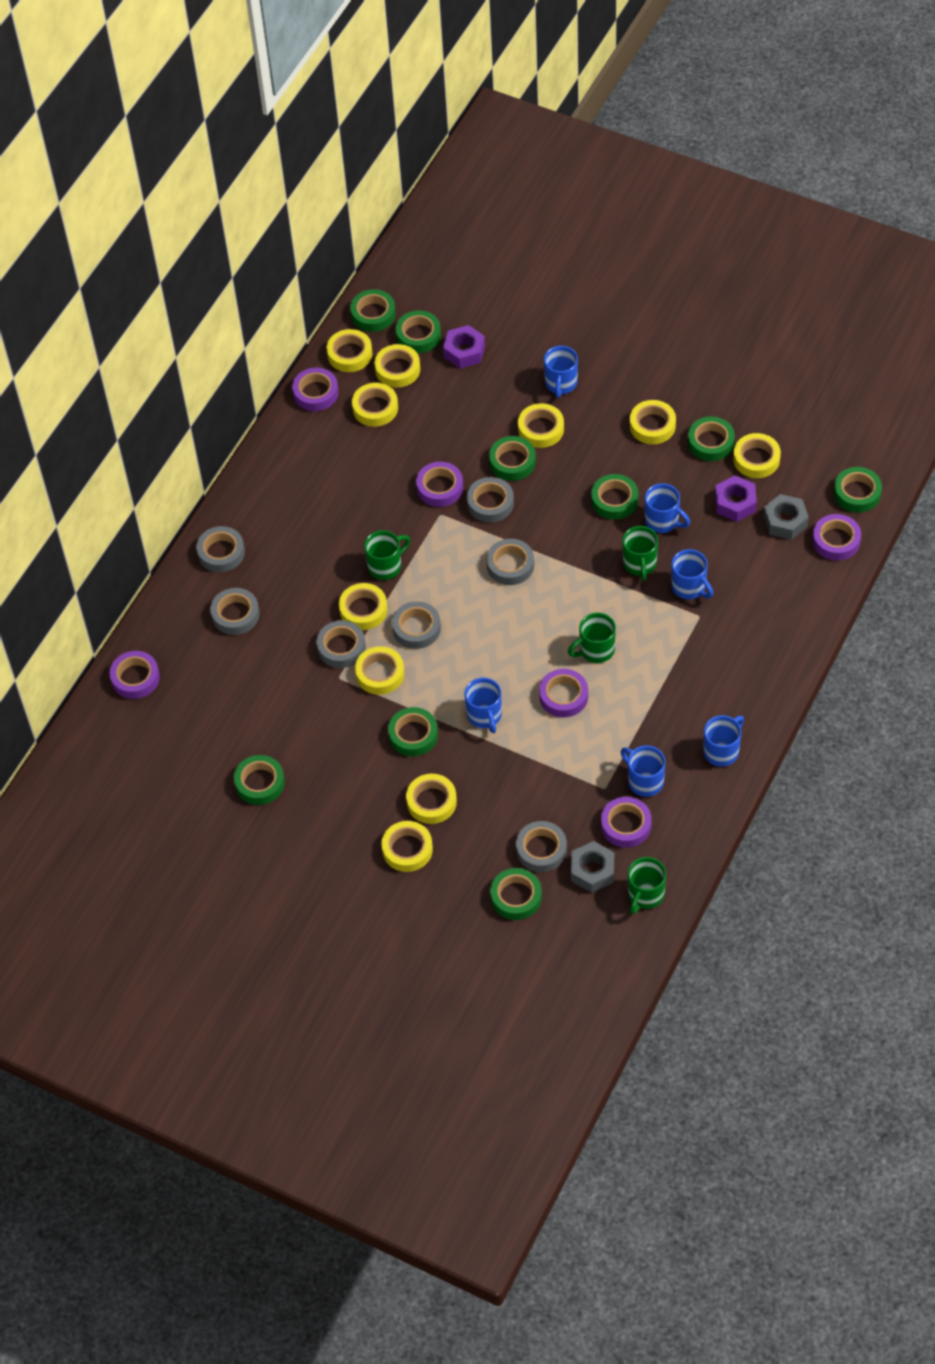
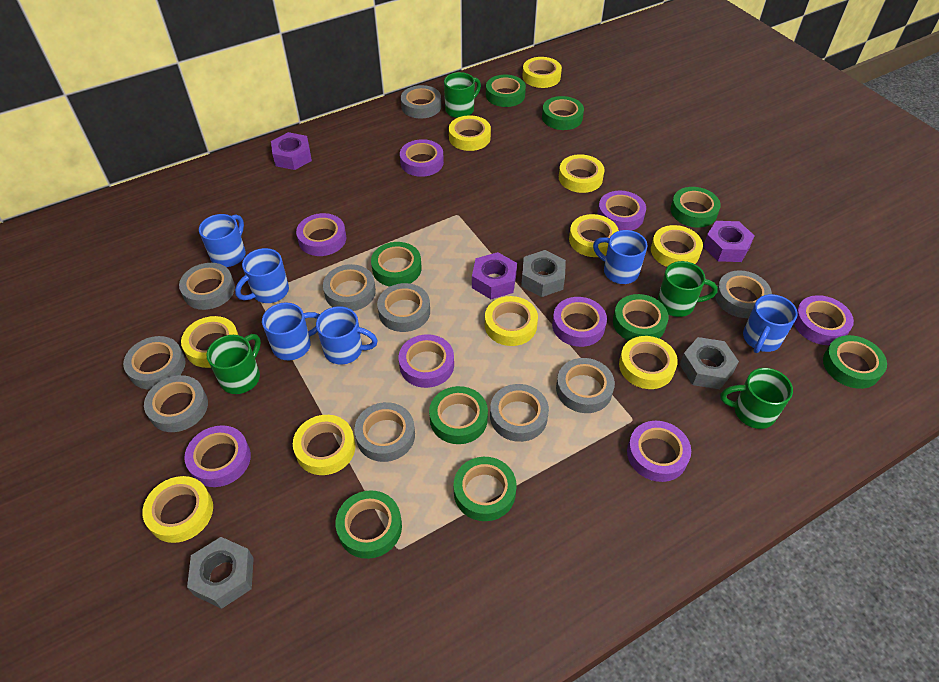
grey nut: [571,841,614,893] [763,494,809,540] = 2 -> [187,537,254,609] [521,250,566,297] [679,337,739,389] = 3
grey tape: [196,526,245,572] [210,588,260,635] [316,620,366,668] [392,601,441,649] [467,477,514,523] [486,539,534,585] [516,821,567,872] = 7 -> [123,336,186,390] [144,375,208,432] [179,263,235,310] [323,264,376,311] [354,402,415,462] [377,283,430,332] [401,85,441,119] [490,384,549,442] [556,358,615,413] [715,270,772,318] = 10
purple nut: [443,325,485,369] [715,475,757,522] = 2 -> [271,132,312,170] [472,252,517,299] [703,221,755,262] = 3
purple tape: [110,651,160,699] [292,368,339,411] [416,462,463,507] [539,669,588,717] [601,797,652,848] [812,514,861,560] = 6 -> [184,425,251,487] [296,213,346,256] [399,334,454,388] [400,139,444,177] [552,297,607,347] [597,191,646,231] [627,421,691,482] [794,295,854,345] = 8

